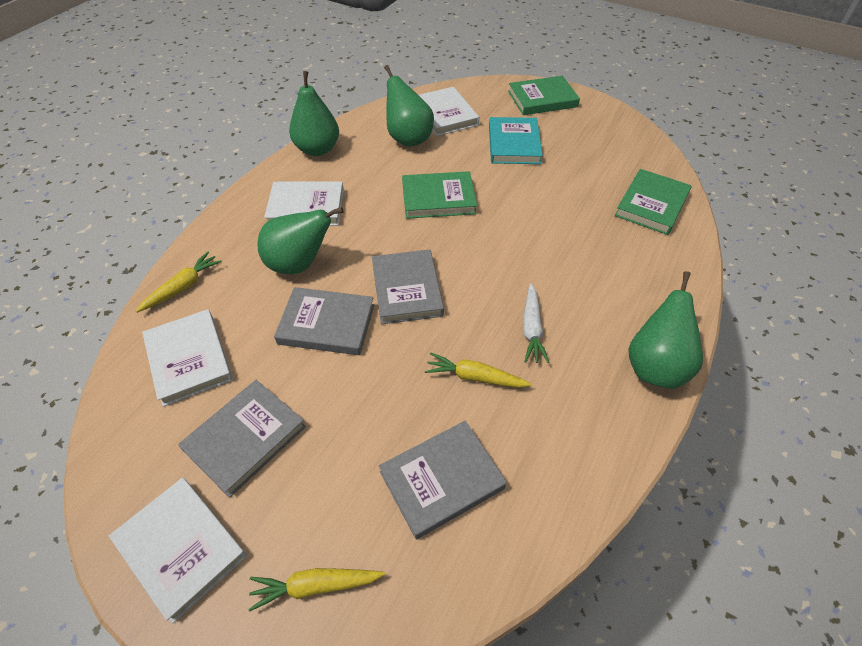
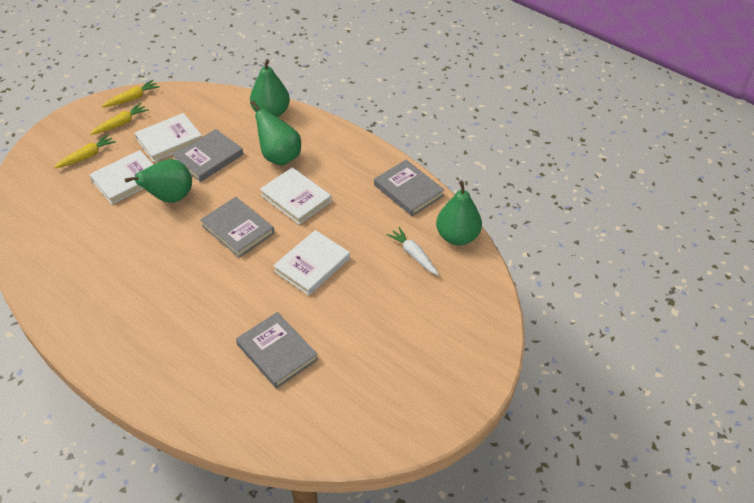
green book: [402,171,477,219] [508,76,580,115] [615,169,692,235] = 3 -> none = 0
turquoise book: [489,117,543,164] = 1 -> none = 0

